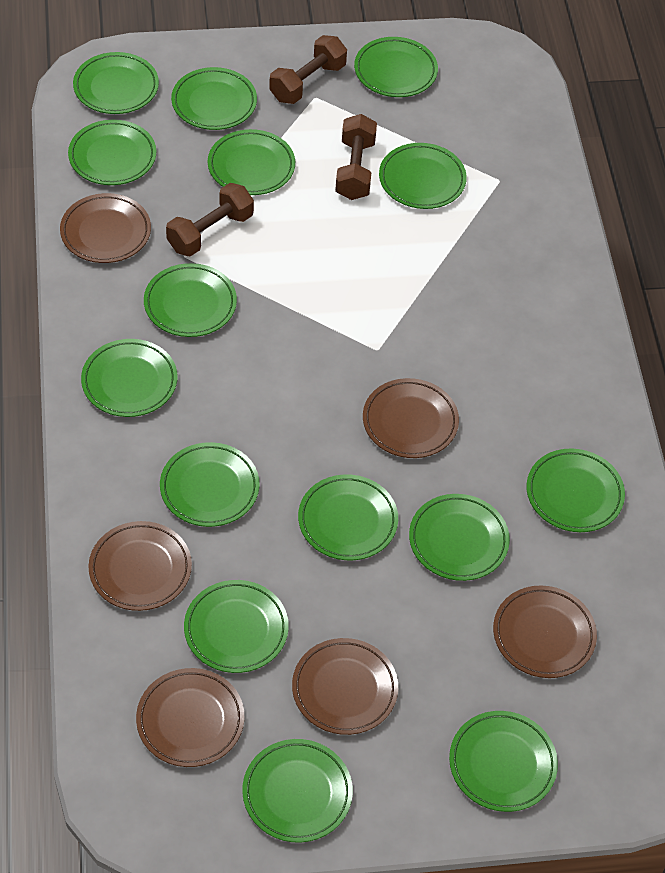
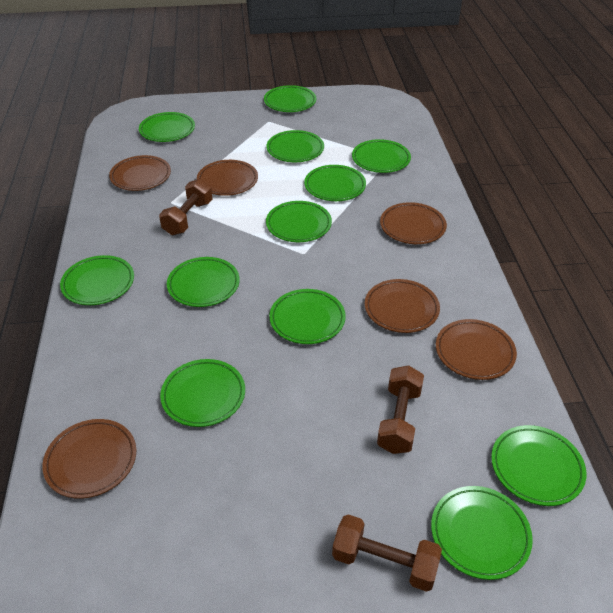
green plate: [68,120,156,185] [73,52,159,114] [81,339,177,417] [144,263,237,337] [160,442,260,527] [171,67,257,130] [184,580,289,673] [208,129,295,195] [242,739,353,842] [298,474,398,560] [354,37,438,97] [379,143,467,209] [409,494,510,581] [449,711,558,812] [527,448,625,532] = 15 -> [60,255,134,305] [139,112,195,142] [160,359,245,427] [167,257,240,307] [264,85,316,112] [266,130,324,162] [266,201,332,242] [269,289,346,344] [304,165,366,201] [352,139,411,173] [431,486,533,580] [491,425,586,506] = 12

